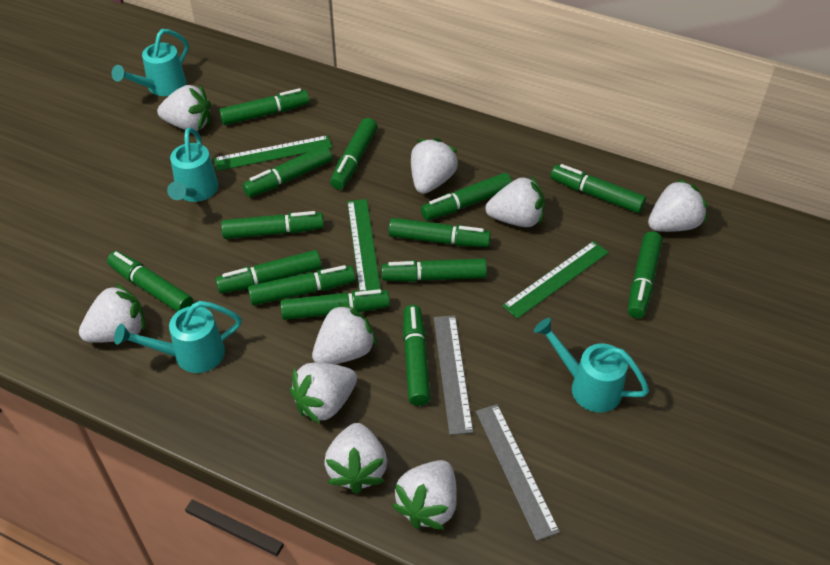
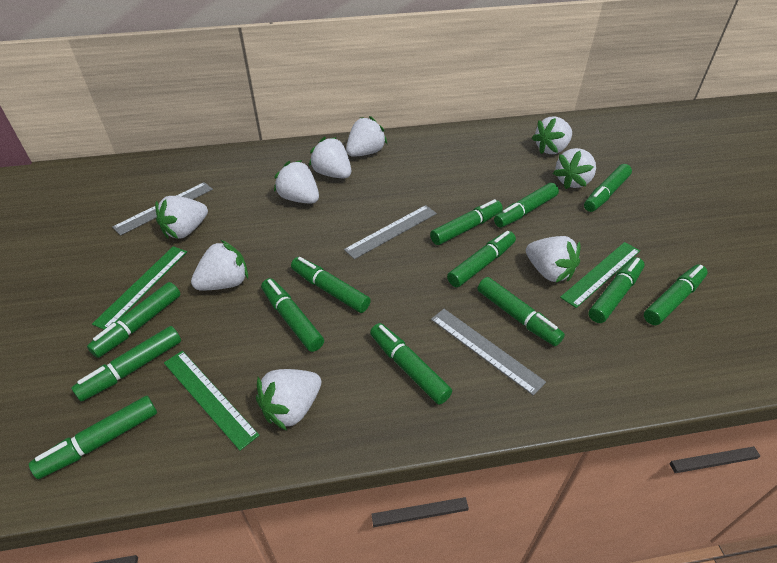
green marker: [107,251,193,312] [215,250,322,293] [219,88,309,125] [221,211,324,239] [243,145,332,197] [248,265,355,305] [280,289,390,320] [330,118,377,190] [381,258,487,282] [388,218,491,247] [403,305,431,406] [421,173,512,220] [551,164,646,213] [628,231,662,318] = 14 -> [29,396,157,479] [71,326,181,402] [87,282,180,358] [261,278,324,352] [291,257,371,313] [370,323,452,405] [430,199,503,245] [447,231,516,287] [477,277,565,346] [494,183,559,227] [584,164,632,212] [588,257,645,323] [644,265,708,325] = 13
grey ruler: [434,315,473,435] [476,404,560,541] = 2 -> [112,182,213,236] [344,205,437,259] [431,309,546,396] = 3
turquoise watering can: [112,29,189,96] [114,301,242,373] [167,127,218,202] [534,318,649,412] = 4 -> none = 0

